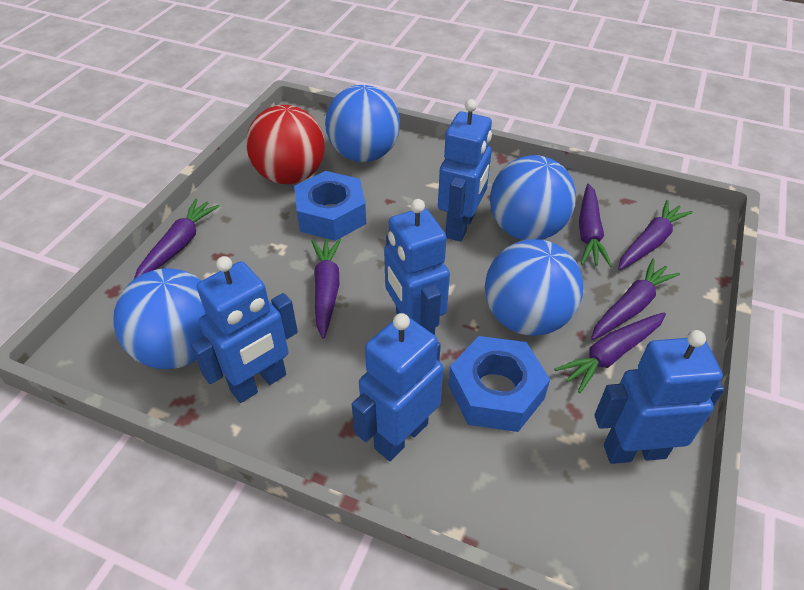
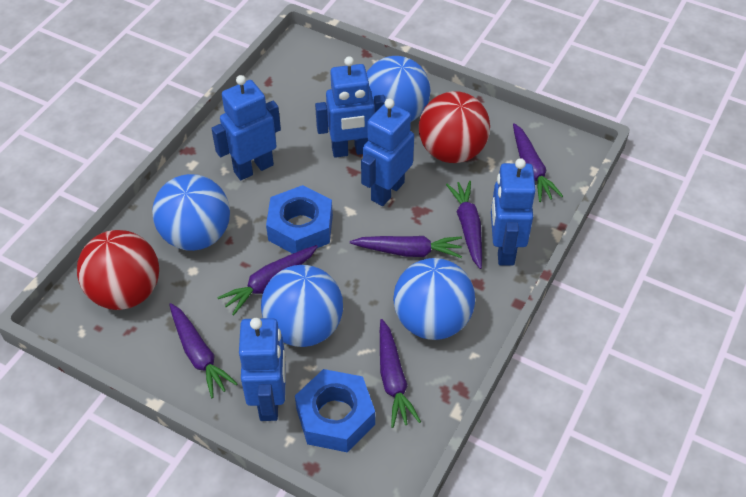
red ball: [246,105,325,184] = 1 -> [77,230,159,310] [419,91,490,163] = 2

